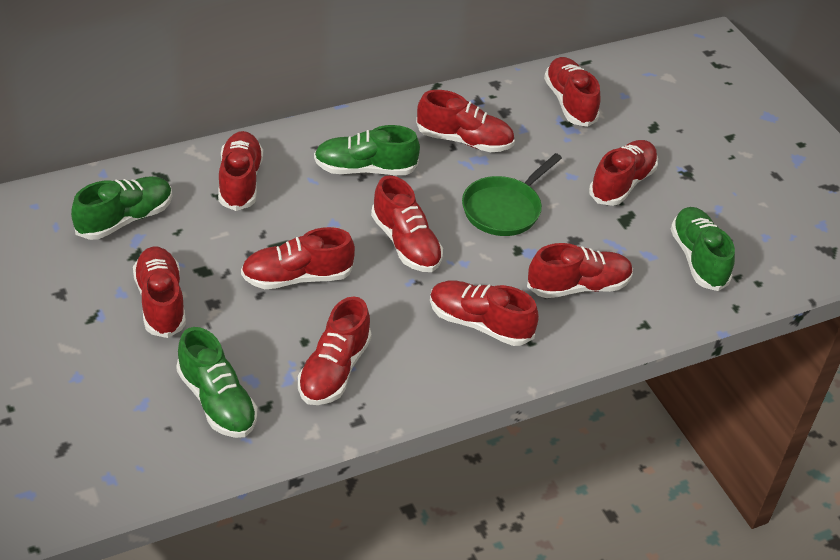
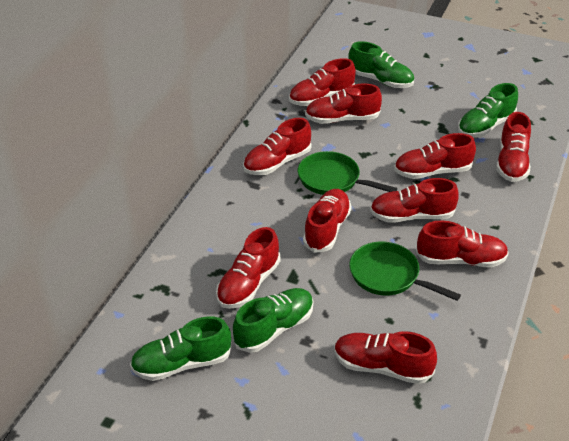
green pan: [462,153,562,236] = 1 -> [298,151,397,195] [349,242,461,301] = 2

